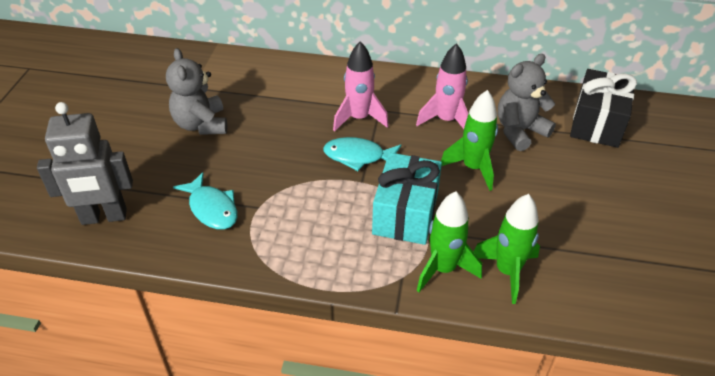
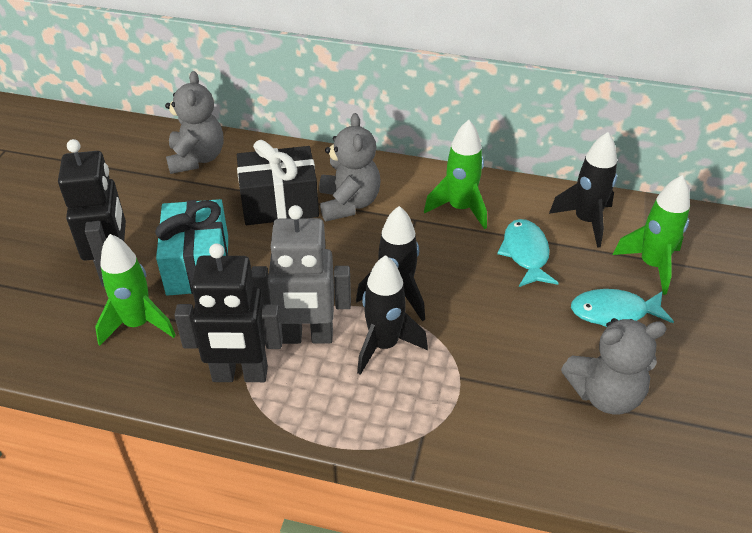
black robot: none = 0 -> [58,139,126,287] [174,243,283,382] = 2
black rocket: none = 0 -> [356,206,425,322] [357,255,428,375] [549,132,617,248] = 3
grey teddy bear: [166,48,227,135] [498,54,556,151] = 2 -> [165,71,224,174] [319,113,381,221] [561,318,667,415] = 3
pink rocket: [333,42,389,132] [416,43,469,129] = 2 -> none = 0

